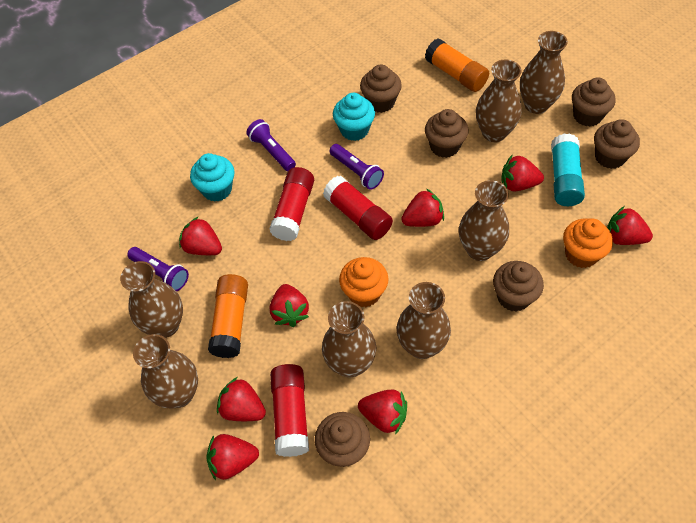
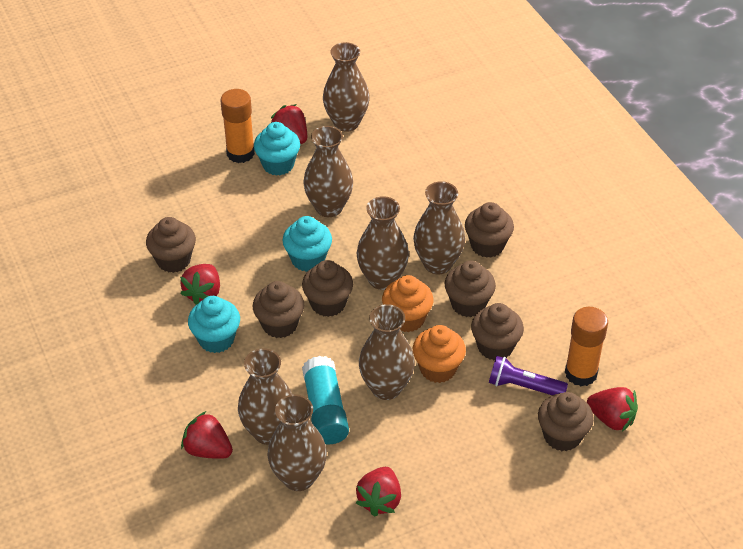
brown cupcake: [315,412,370,467] [360,65,402,113] [425,109,468,158] [493,261,544,312] [572,77,616,127] [594,119,640,169] = 6 -> [146,217,196,273] [253,281,304,338] [302,260,353,317] [445,261,496,317] [465,202,514,258] [471,303,524,360] [538,392,594,451] = 7
purple flashlight: [127,247,189,291] [246,119,296,171] [330,144,384,190] = 3 -> [489,356,568,395] = 1
red glue stick: [269,167,314,241] [270,364,309,457] [323,176,393,240] = 3 -> none = 0
red strawberry: [179,216,222,255] [206,434,259,480] [217,377,266,421] [270,284,309,327] [358,390,407,435] [401,188,444,227] [501,154,544,191] [607,206,653,245] = 8 -> [180,264,220,305] [181,411,233,459] [271,104,307,144] [356,467,401,517] [587,387,638,432] = 5
turquoise cupcake: [190,153,234,202] [333,93,375,141] = 2 -> [188,296,240,353] [254,122,300,176] [282,216,332,272] = 3

